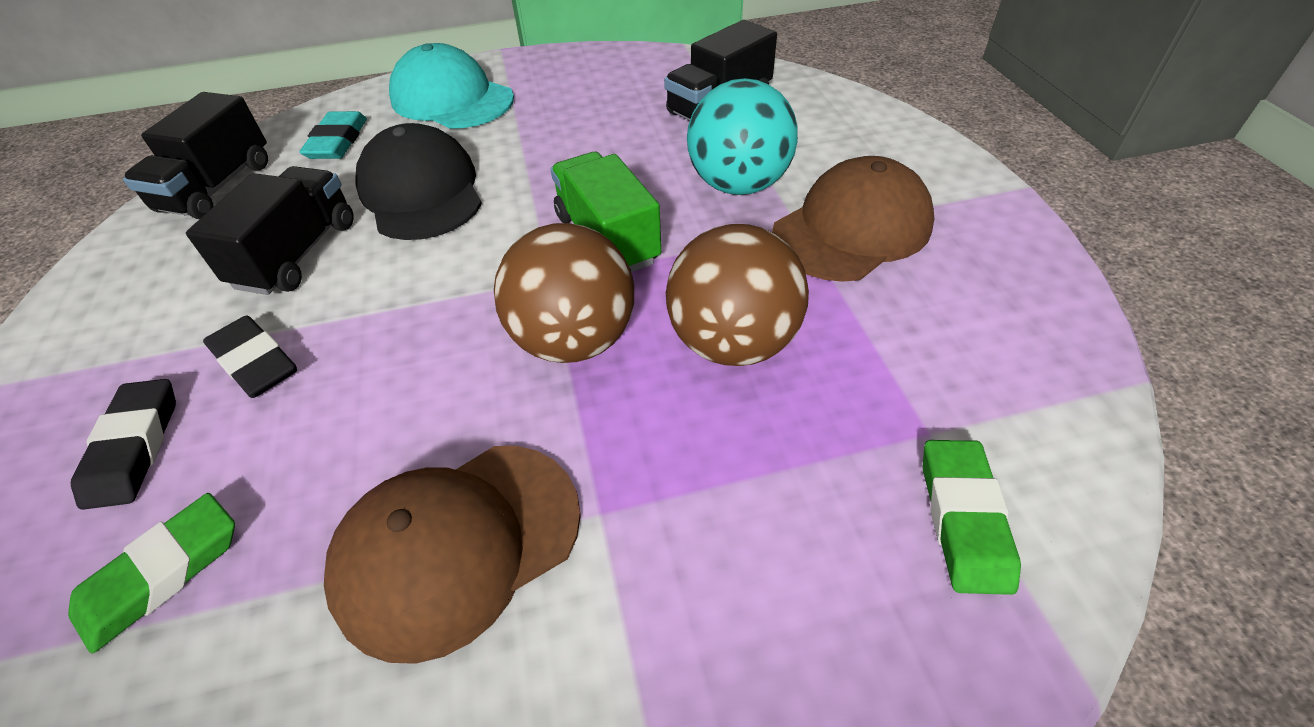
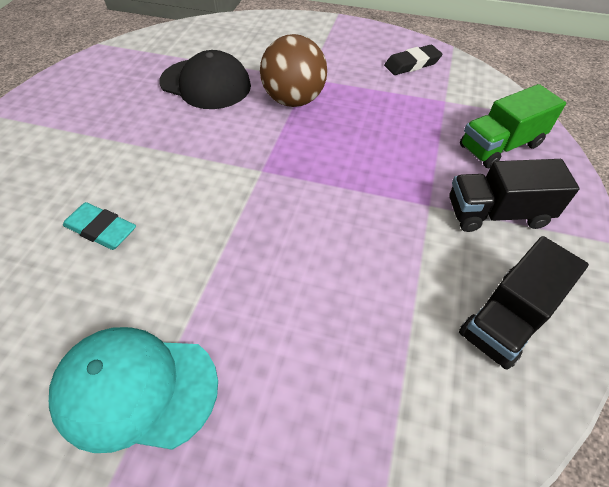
black eraser: [71,379,176,510] [203,315,297,398] = 2 -> [384,45,443,75] = 1
black truck: [123,92,268,219] [186,166,354,295] [664,20,777,120] = 3 -> [450,159,580,232] [459,236,589,370] = 2
brown ball: [494,223,634,363] [666,224,809,366] = 2 -> [260,34,327,107] = 1
brown cap: [324,446,581,664] [772,156,934,282] = 2 -> none = 0
green eraser: [68,493,235,653] [922,440,1021,595] = 2 -> none = 0
turquoise ball: [687,78,798,195] = 1 -> none = 0

